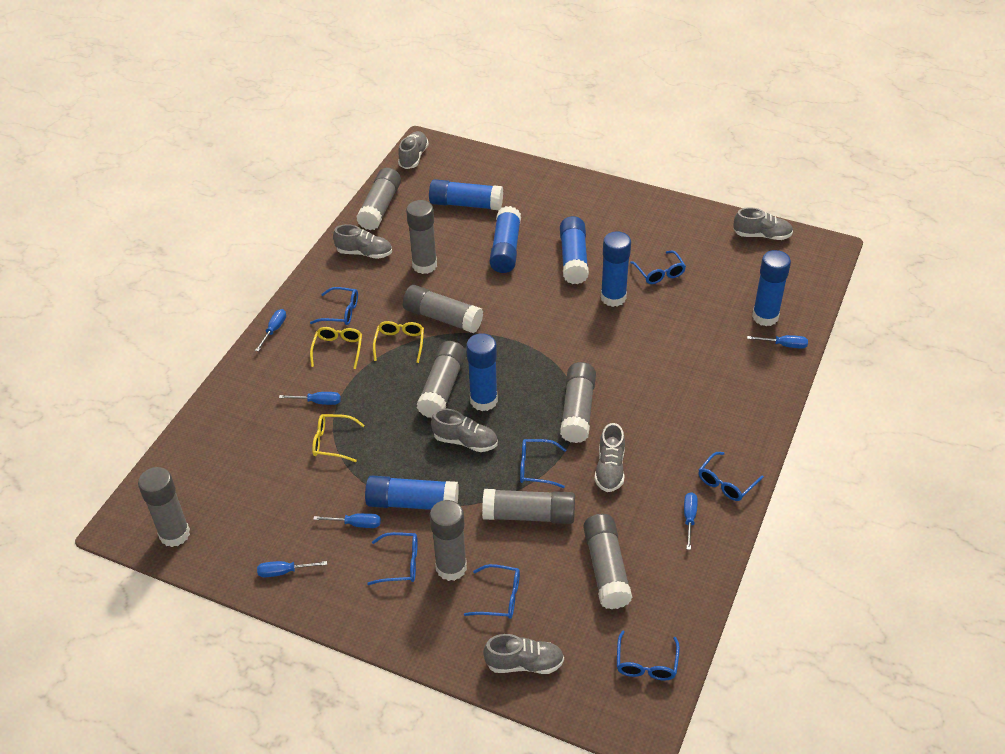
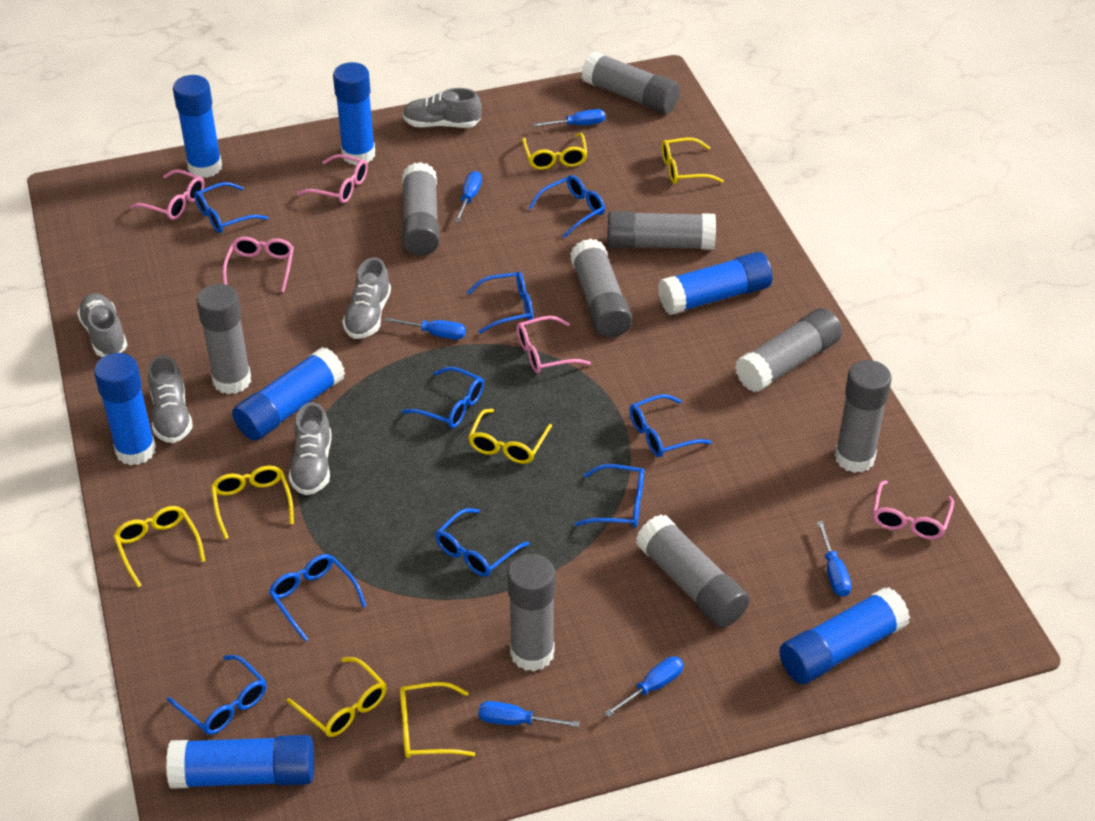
blue glasses: [310,287,358,325] [367,532,418,585] [464,564,520,619] [520,439,566,488] [617,631,680,681] [630,251,686,284] [699,452,764,501] = 7 -> [167,655,267,735] [194,182,268,233] [269,554,366,641] [402,367,484,428] [435,508,529,577] [467,272,533,334] [529,175,605,238] [575,464,644,528] [629,394,711,457] = 9
grey shoe: [333,224,392,259] [398,131,429,169] [431,409,497,452] [483,634,564,674] [595,423,625,492] [733,207,793,240] = 6 -> [77,293,127,357] [148,355,193,443] [289,402,331,495] [342,258,391,339] [403,88,482,128] = 5
pink glasses: none = 0 -> [130,169,205,220] [223,237,294,292] [297,154,368,203] [517,316,591,373] [873,480,954,539] = 5
yellow glasses: [310,327,362,369] [312,414,365,462] [373,321,424,363] = 3 -> [114,506,205,587] [211,466,294,539] [287,657,386,737] [400,682,475,758] [468,409,552,464] [522,133,587,170] [662,138,724,184] = 7

